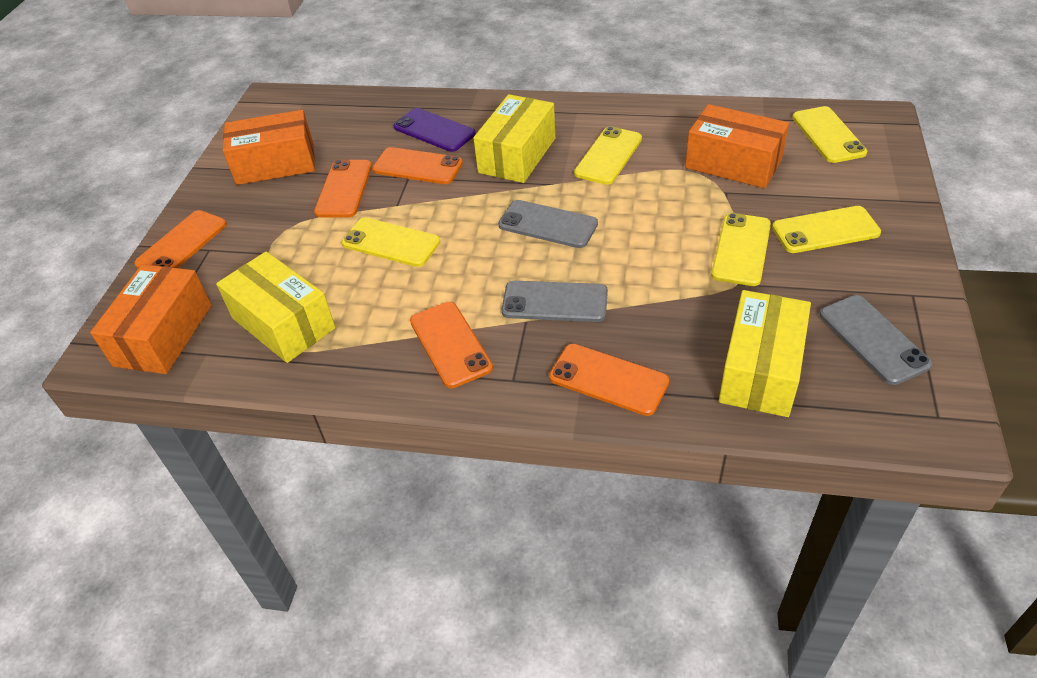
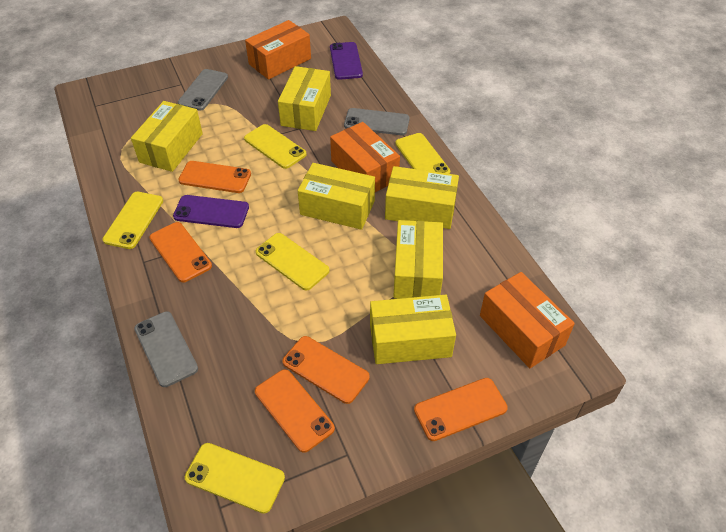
purple phone: [393,108,476,152] = 1 -> [173,195,249,228] [330,42,363,80] = 2
yellow box: [216,251,336,363] [473,94,555,183] [719,290,811,417] = 3 -> [131,101,203,172] [278,66,331,131] [298,163,375,230] [370,295,456,364] [385,166,459,229] [393,220,443,299] = 6

